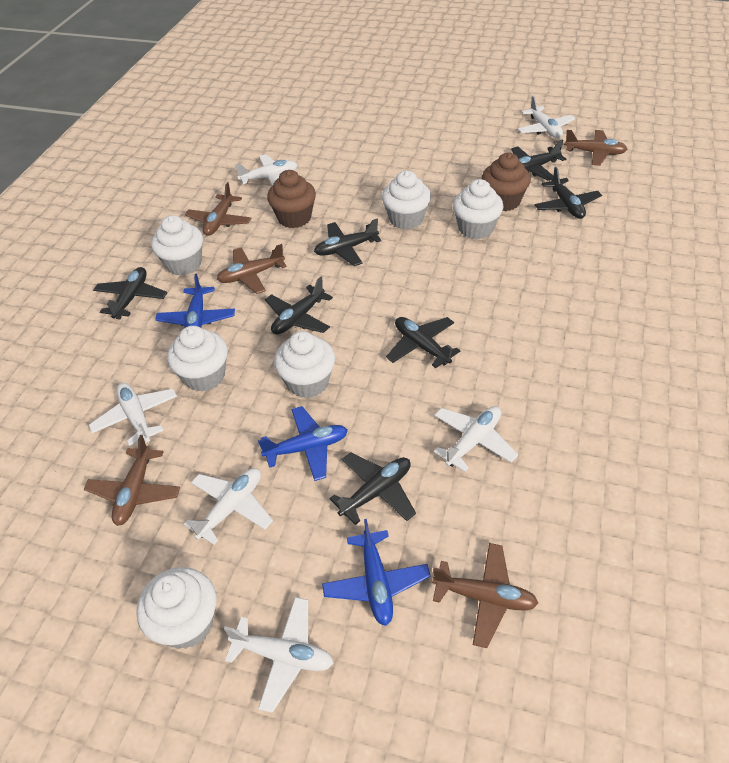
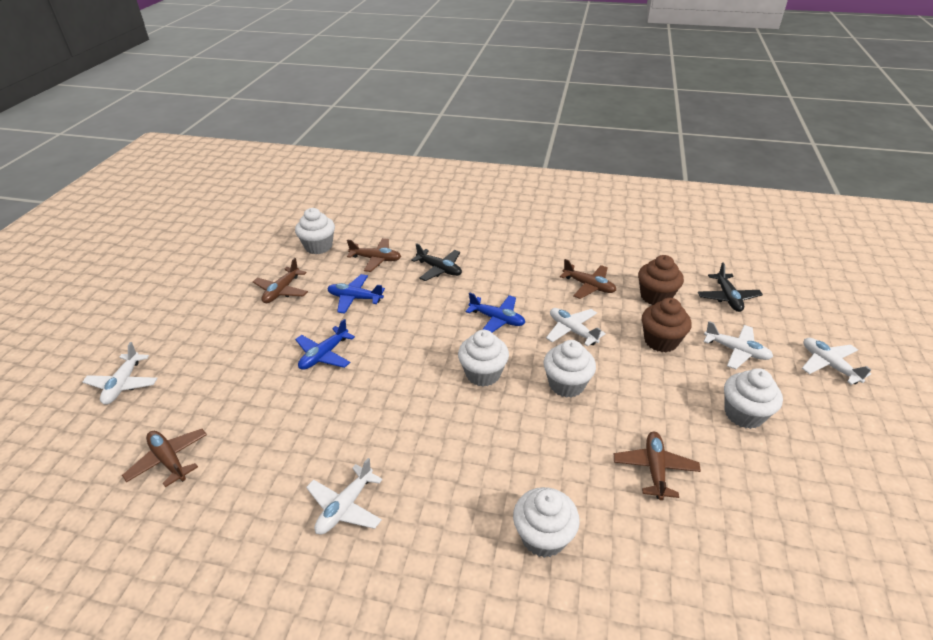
black plane: [93,267,167,319] [265,277,333,334] [314,219,381,266] [329,452,416,525] [386,317,460,368] [511,139,566,181] [535,167,602,219] = 7 -> [411,243,462,281] [698,262,763,312] = 2
white cupcake: [136,567,216,649] [151,215,203,276] [167,326,228,392] [274,331,335,398] [382,170,431,230] [453,179,504,239] = 6 -> [295,208,335,254] [458,330,509,387] [513,487,580,558] [543,340,596,398] [724,368,783,429] = 5
white plane: [89,383,177,446] [184,468,273,545] [224,597,333,713] [235,154,298,186] [434,406,518,472] [517,96,575,138] = 6 -> [82,342,158,405] [306,458,383,535] [546,308,606,347] [704,321,773,369] [802,338,871,385] = 5

